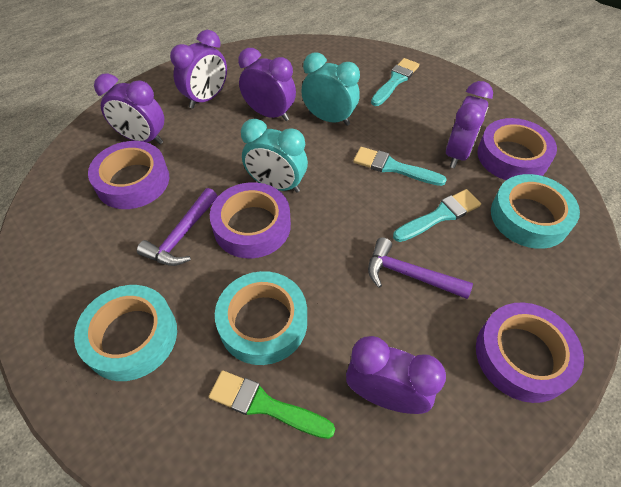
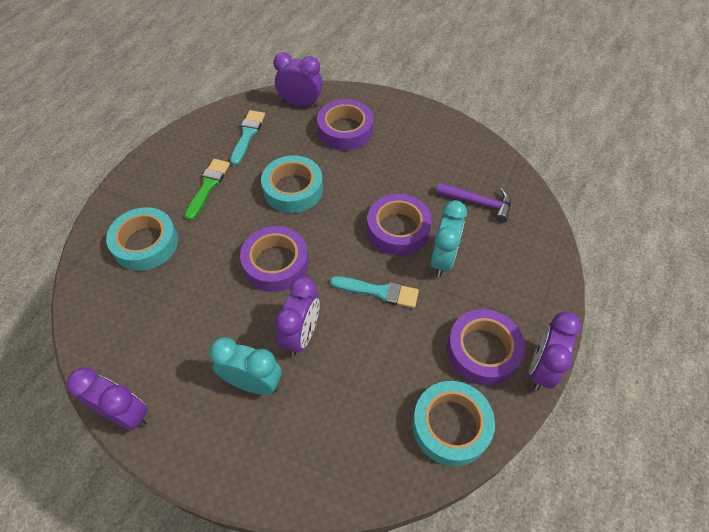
purple clock: [94,73,164,144] [170,30,227,109] [238,48,296,121] [346,336,446,414] [446,81,493,168] = 5 -> [66,368,148,430] [273,52,323,107] [275,277,320,356] [529,312,582,391] = 4
purple hammer: [137,188,218,266] [368,237,473,299] = 2 -> [436,182,511,223] = 1
turquoise brush: [353,147,447,186] [371,58,419,106] [393,189,481,242] = 3 -> [230,110,265,165] [330,276,419,308] = 2

